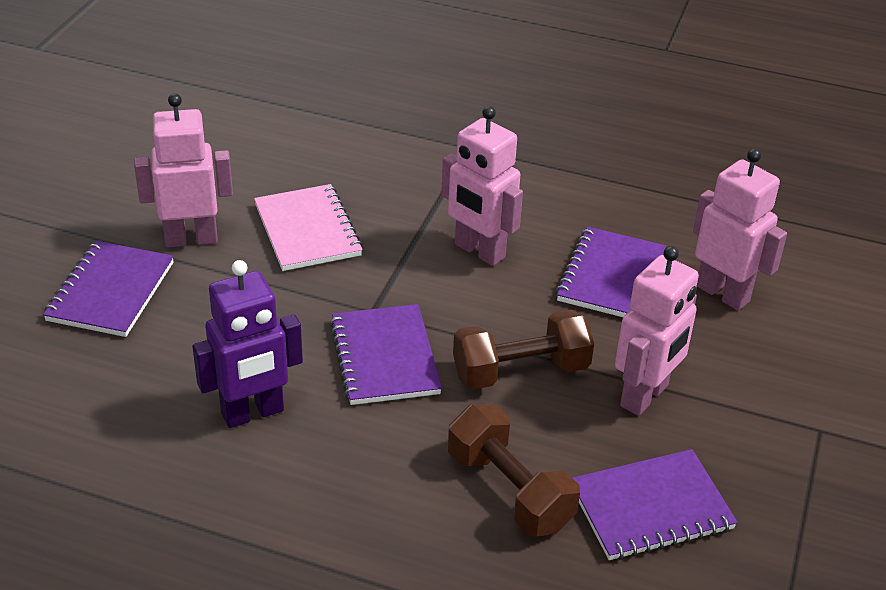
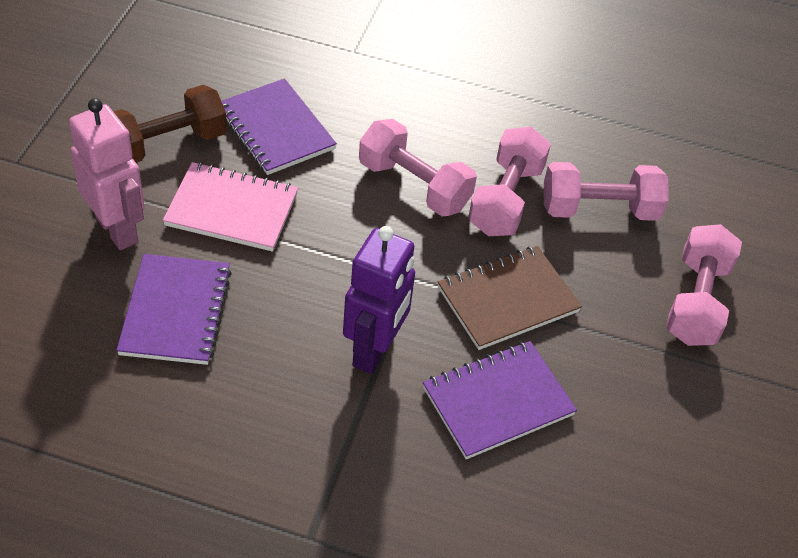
brown dumbbell: [448,404,580,536] [453,310,594,390] = 2 -> [113,85,227,163] = 1
brown notebook: none = 0 -> [438,246,582,350] = 1
pink dumbbell: none = 0 -> [359,119,477,216] [468,127,551,236] [544,162,669,221] [666,224,742,346] = 4
pink robot: [134,93,233,248] [441,106,523,266] [615,246,699,416] [693,148,787,311] = 4 -> [69,98,145,250] = 1
purple notebook: [43,241,174,337] [330,304,442,405] [556,226,666,317] [572,449,738,560] = 4 -> [116,254,232,365] [221,78,337,175] [423,341,577,459] = 3

